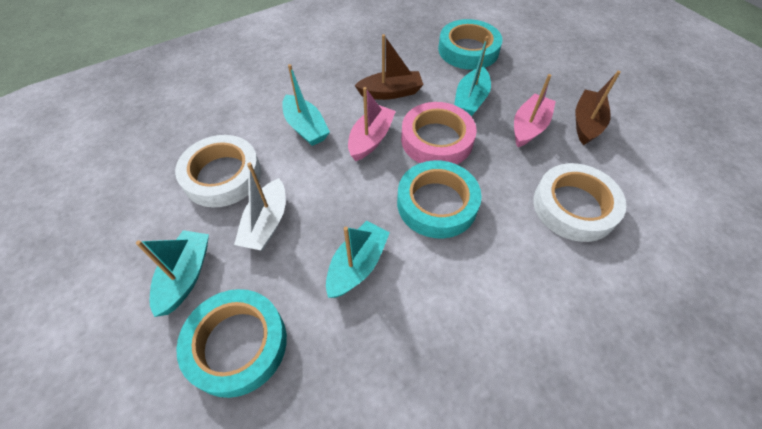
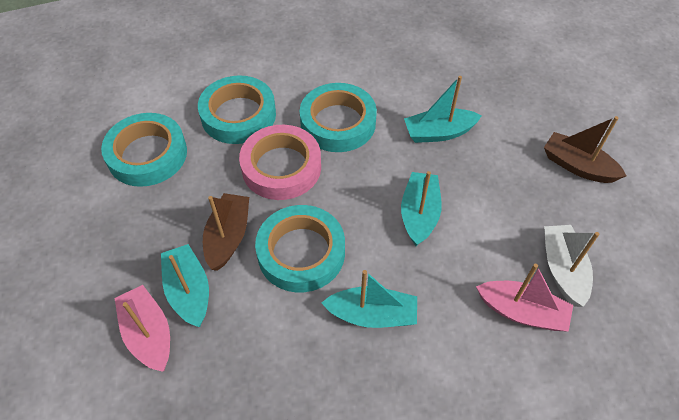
turquoise tape: [176,289,287,398] [397,160,482,238] [438,19,503,70] = 3 -> [101,113,187,187] [198,75,276,144] [255,205,345,292] [300,83,377,152] = 4
white tape: [175,135,261,207] [533,163,626,242] = 2 -> none = 0

